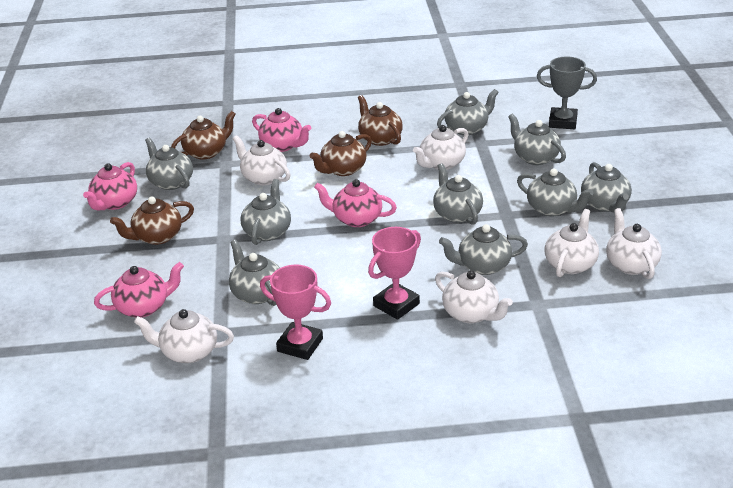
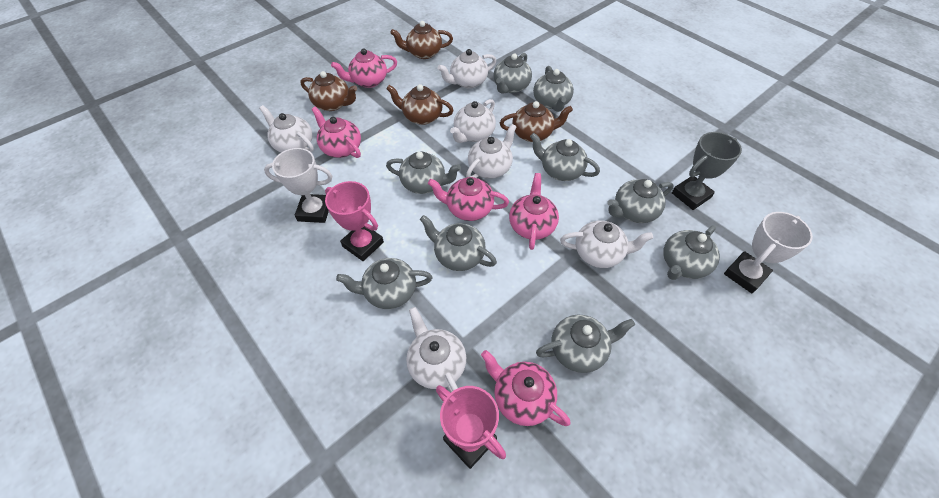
pink teapot: [83,162,137,210] [94,262,184,318] [252,108,311,152] [314,179,397,227] = 4 -> [311,106,361,158] [331,48,397,88] [428,177,509,221] [481,350,571,426] [509,173,559,250] = 5
white trophy: none = 0 -> [264,148,332,223] [724,212,813,293] = 2

